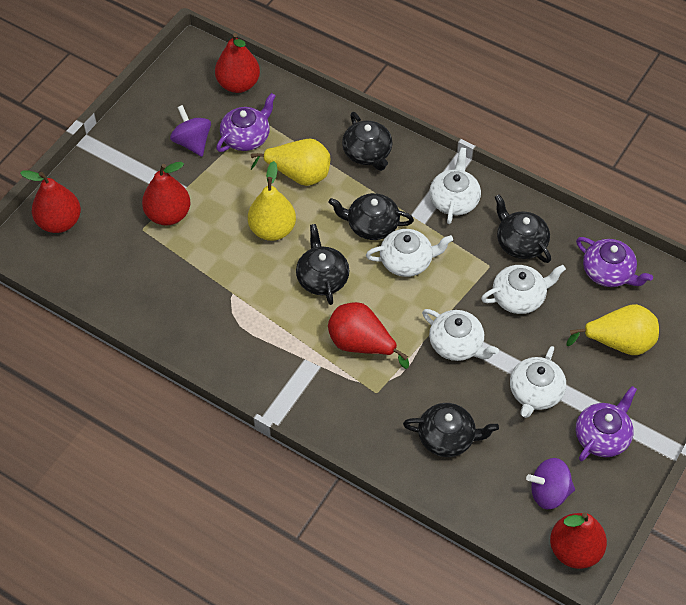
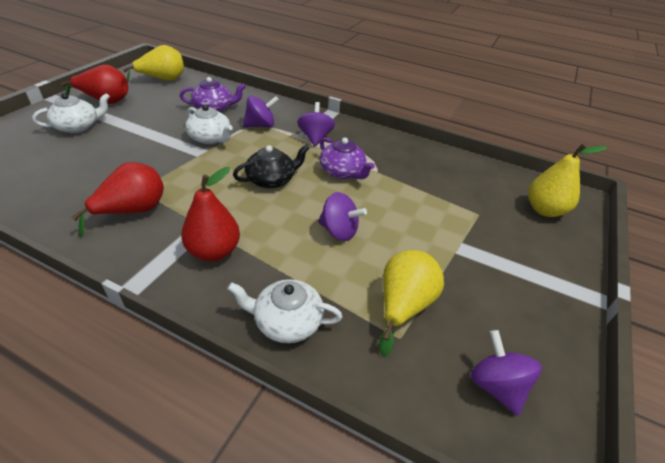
black teapot: [296,224,349,305] [328,193,414,240] [342,112,393,171] [403,403,499,457] [495,194,551,263] = 5 -> [233,144,309,189] = 1
purple spinning top: [170,105,211,157] [526,458,575,509] = 2 -> [243,96,279,127] [297,102,335,146] [318,192,367,241] [471,330,542,416] = 4
purple teapot: [216,93,276,152] [576,237,653,287] [576,386,637,461] = 3 -> [180,77,246,112] [320,137,375,179] = 2
red pear: [20,171,81,233] [142,162,191,226] [215,33,260,93] [328,302,409,369] [550,512,607,569] = 5 -> [61,65,128,104] [71,162,164,237] [181,167,240,261] = 3
white teapot: [366,229,453,277] [422,309,499,361] [429,147,481,224] [481,265,566,314] [510,346,566,418] = 5 -> [32,93,110,133] [185,105,233,144] [227,279,343,343] = 3

